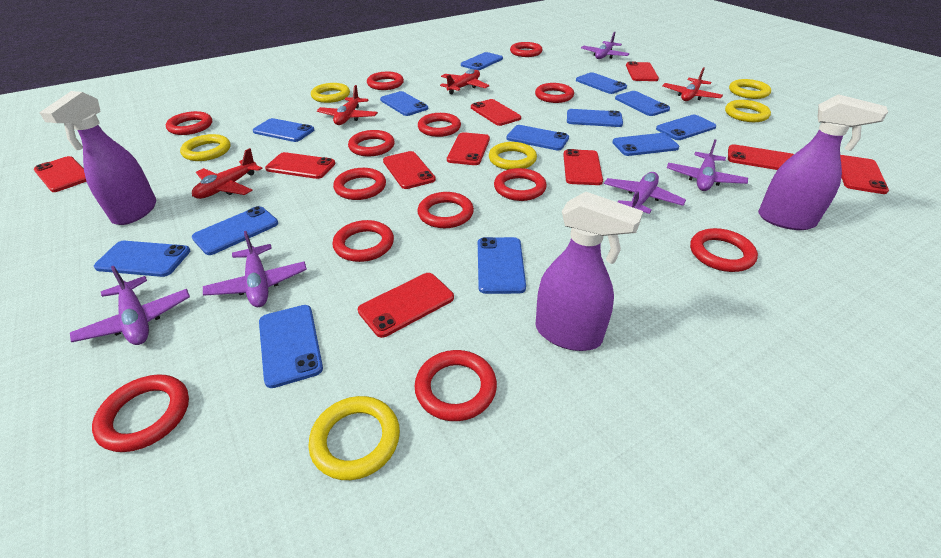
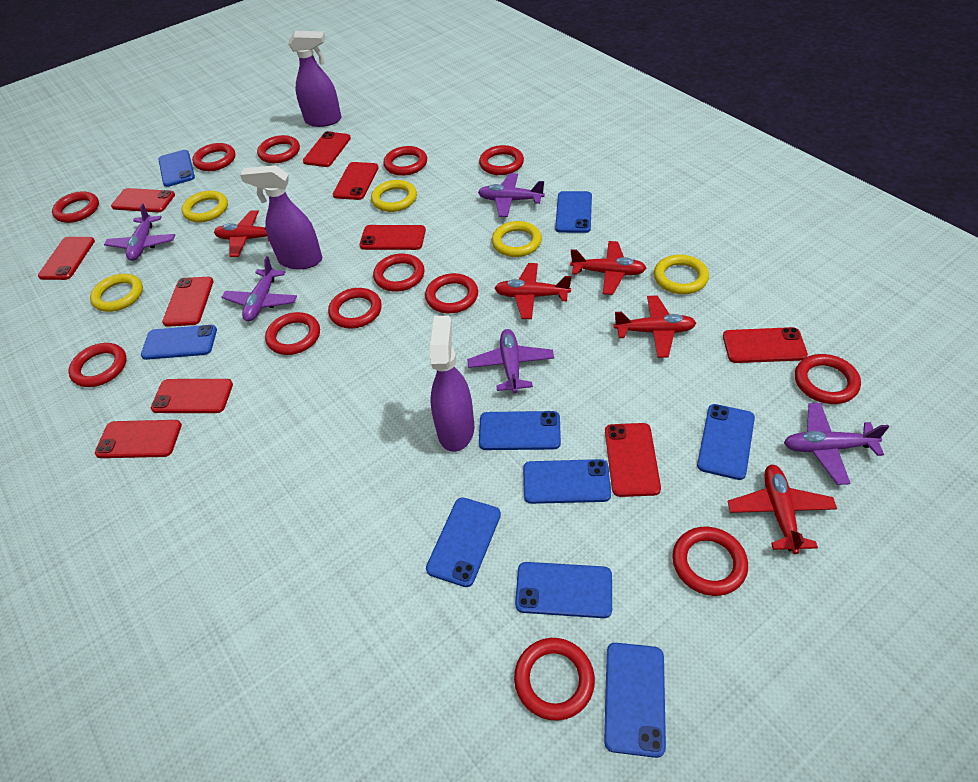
blue phone: [94,241,190,277] [192,206,278,255] [253,118,314,142] [259,305,323,388] [380,91,428,116] [461,52,503,70] [478,237,526,294] [506,125,569,151] [567,109,623,127] [576,72,627,94] [612,133,679,156] [615,91,670,116] [656,115,717,140] = 13 -> [141,325,217,360] [159,150,195,187] [426,497,501,587] [479,411,561,450] [515,562,612,618] [523,459,611,504] [555,191,592,233] [604,643,666,758] [697,404,755,480] = 9
red plane: [192,148,263,199] [317,85,378,125] [440,69,489,94] [662,67,723,101] = 4 -> [214,211,269,257] [495,263,571,319] [570,241,646,295] [614,295,696,358] [727,465,837,554] = 5
yellow ring: [180,134,230,161] [308,396,400,480] [311,83,350,103] [489,142,537,170] [725,100,771,122] [729,79,771,99] = 6 -> [90,274,143,312] [181,191,228,222] [371,180,417,212] [492,221,542,257] [654,255,709,294] = 5

